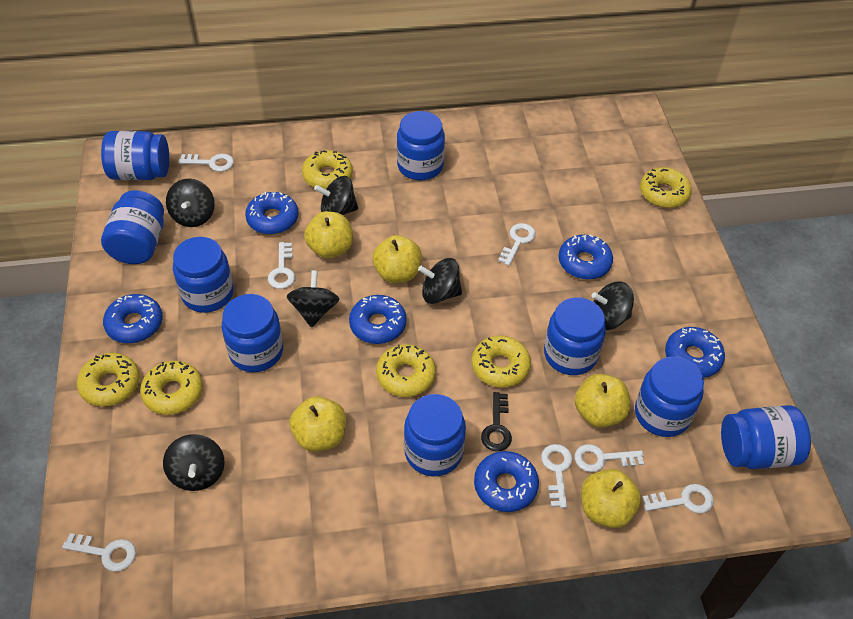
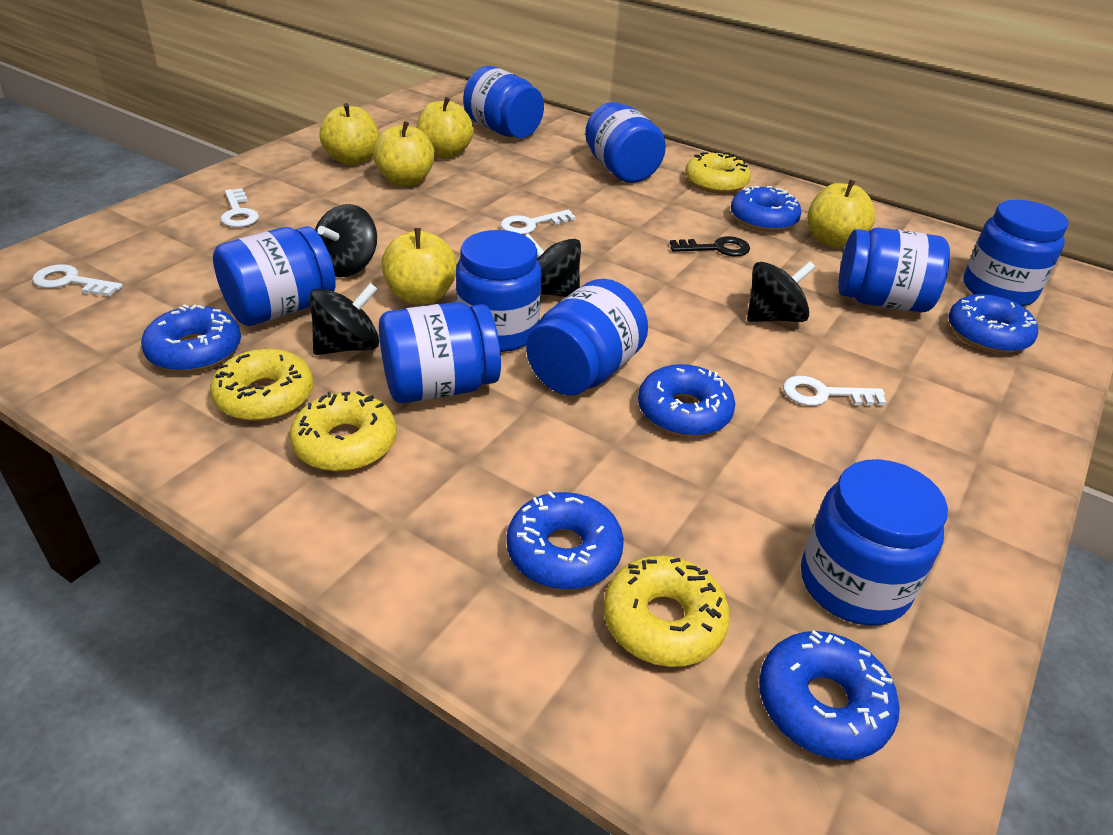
black spinning top: [163,434,225,491] [166,178,215,227] [287,270,339,328] [314,176,358,215] [418,258,462,304] [592,282,634,330] = 6 -> [309,283,379,355] [315,204,377,277] [525,234,581,297] [747,261,815,322] = 4
white key: [62,533,136,572] [178,154,234,172] [268,242,295,289] [498,223,536,266] [541,444,572,508] [575,444,644,472] [642,484,714,513] = 7 -> [32,264,123,297] [221,188,259,227] [501,210,576,235] [783,376,887,406] = 4
yellow donut: [77,353,140,406] [140,361,203,415] [302,150,353,189] [376,344,436,397] [472,336,531,388] [640,167,692,208] = 6 -> [210,349,314,421] [289,391,397,472] [603,556,730,667] [685,151,751,194] = 4

